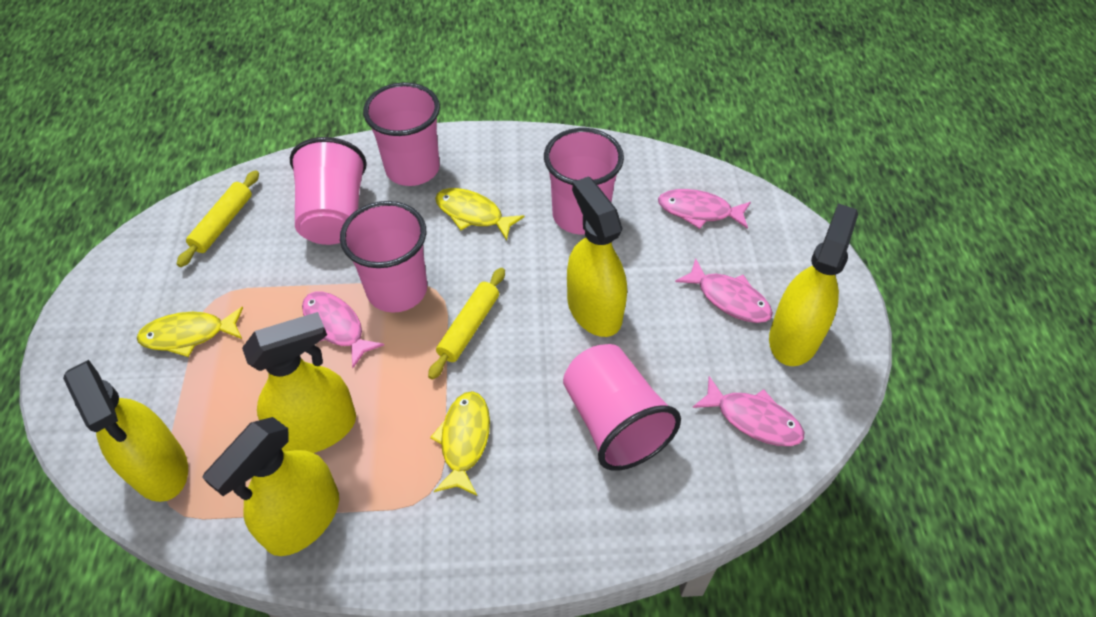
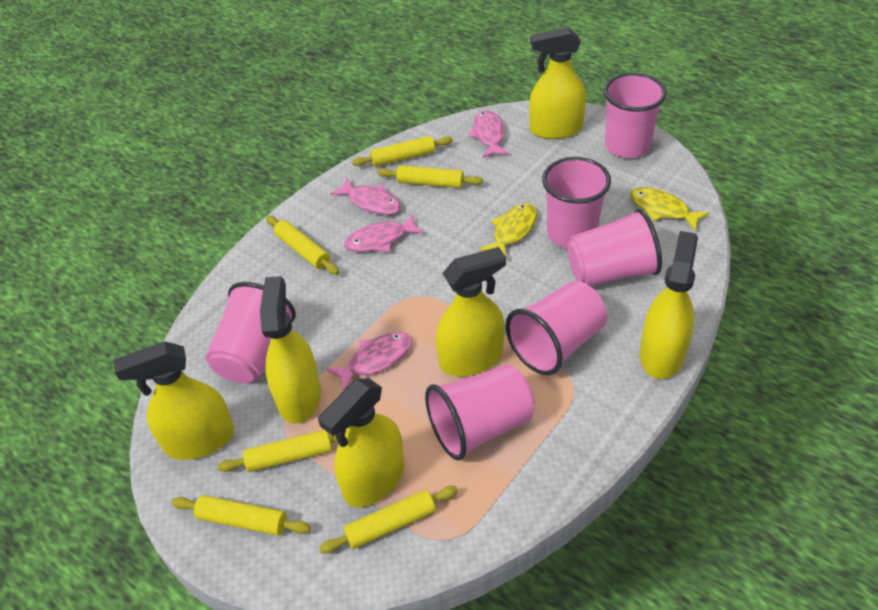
pink cup: [290,137,367,245] [340,201,427,313] [363,82,440,186] [544,128,624,234] [563,344,681,471] = 5 -> [206,282,296,383] [425,365,535,461] [506,281,607,375] [542,157,611,248] [567,209,662,286] [604,73,667,158] = 6
yellow fish: [137,307,243,357] [430,391,490,496] [435,188,524,240] = 3 -> [480,203,537,256] [630,187,709,231] = 2
yellow rolling pin: [177,170,259,267] [428,268,505,380] = 2 -> [172,495,310,536] [217,430,338,472] [266,215,339,275] [319,486,458,553] [352,136,453,167] [378,165,483,188] = 6
yellow spray bottle: [63,360,188,502] [202,417,339,556] [242,312,356,453] [567,176,627,337] [769,203,858,366] = 5 -> [114,341,234,460] [260,276,321,424] [318,378,405,507] [436,247,506,376] [529,27,586,139] [640,231,698,379] = 6

